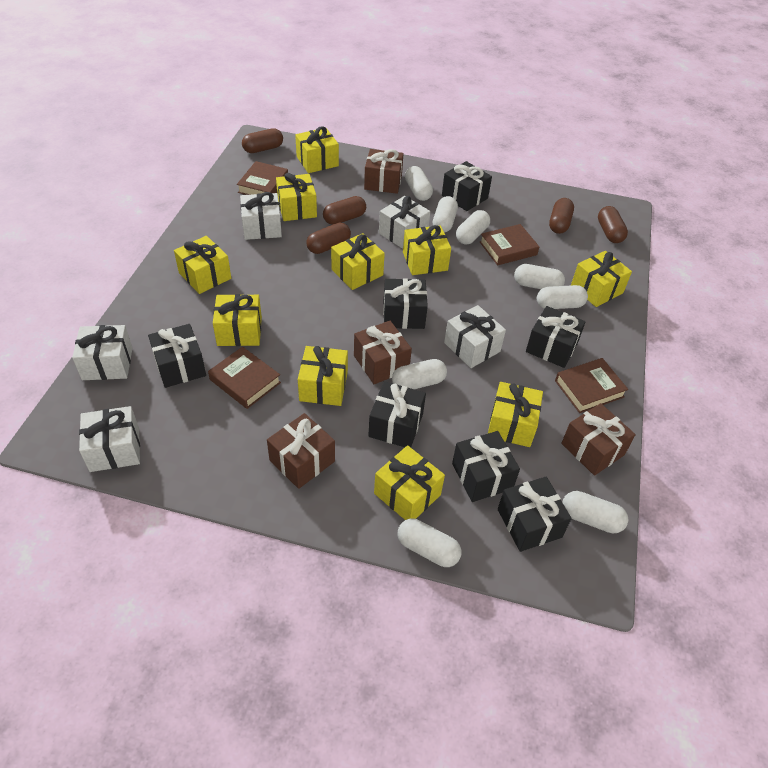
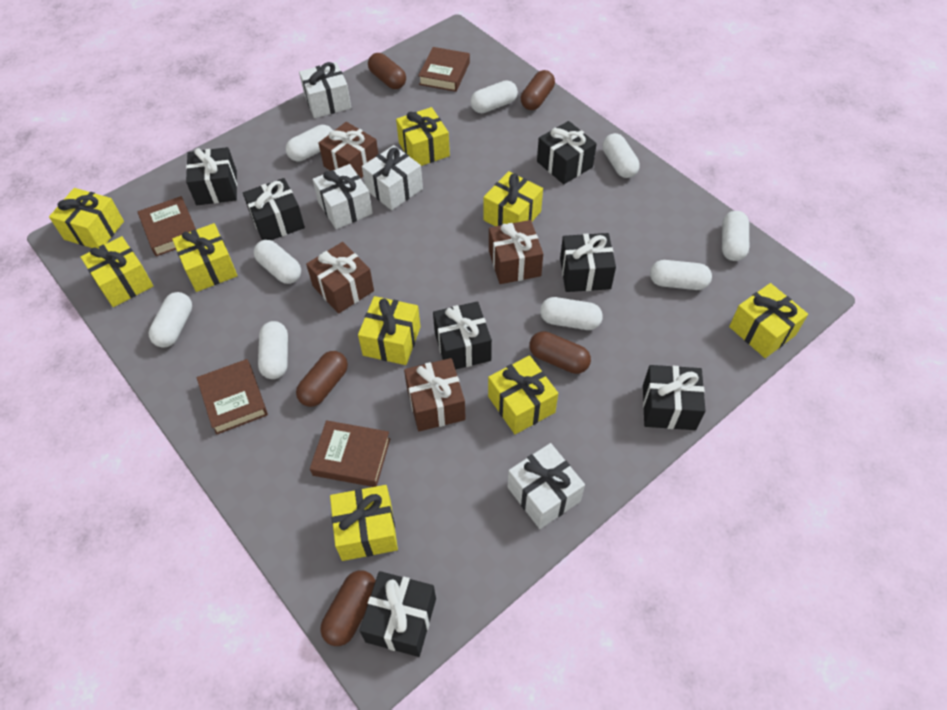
white capsule: [392,359,447,389] [398,518,461,567] [405,166,433,201] [433,196,458,233] [456,210,490,244] [514,264,565,289] [537,285,588,309] [562,491,628,533] = 8 -> [149,292,192,348] [254,240,301,284] [258,321,288,379] [286,125,333,161] [470,80,518,113] [540,297,603,330] [603,133,640,178] [650,260,712,290] [722,211,749,261] = 9
white gift: [72,325,132,380] [79,406,140,472] [240,192,282,240] [379,196,430,249] [444,305,506,368] = 5 -> [299,62,351,118] [313,164,373,229] [362,145,423,210] [508,443,585,529] = 4
yellow gift: [174,236,231,294] [213,294,262,346] [276,173,317,221] [295,126,339,173] [298,346,348,406] [331,233,385,290] [374,445,445,520] [403,225,451,275] [488,382,543,447] [571,251,632,307] = 10 -> [49,188,124,248] [81,236,153,307] [172,223,238,292] [330,485,398,561] [358,296,421,365] [396,107,450,166] [484,171,543,226] [488,355,558,434] [729,283,808,358] = 9

